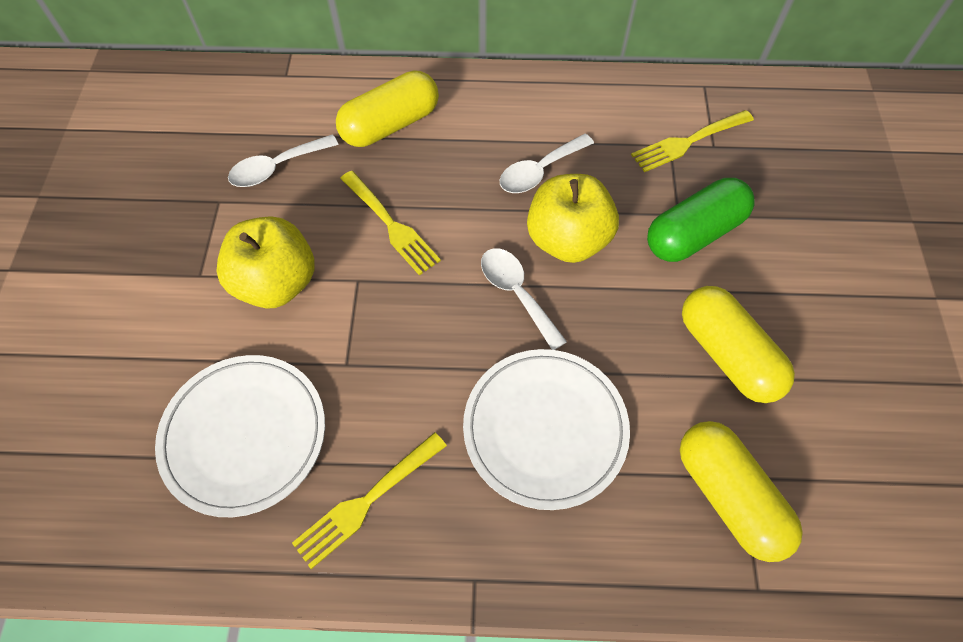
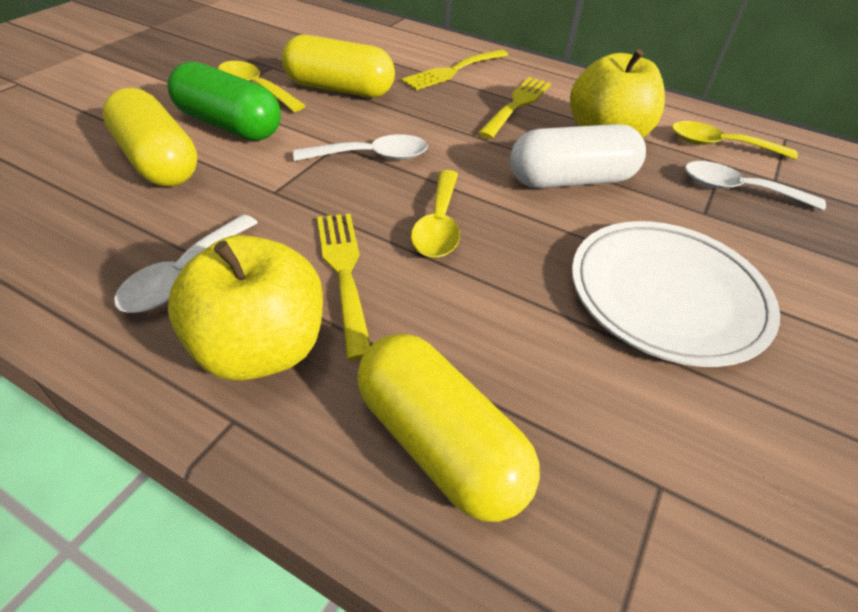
white capsule: none = 0 -> [510,124,646,188] = 1
white plate: [155,355,325,517] [463,349,630,510] = 2 -> [572,221,780,367] = 1
yellow spoon: none = 0 -> [218,61,306,112] [411,170,460,258] [672,121,798,160] = 3

